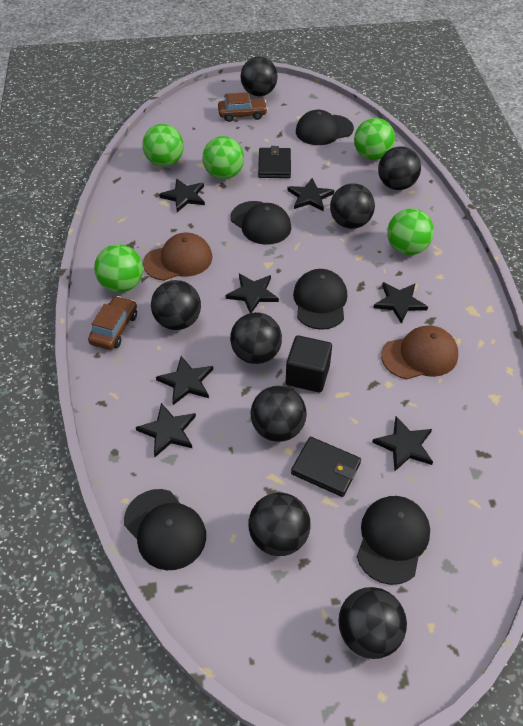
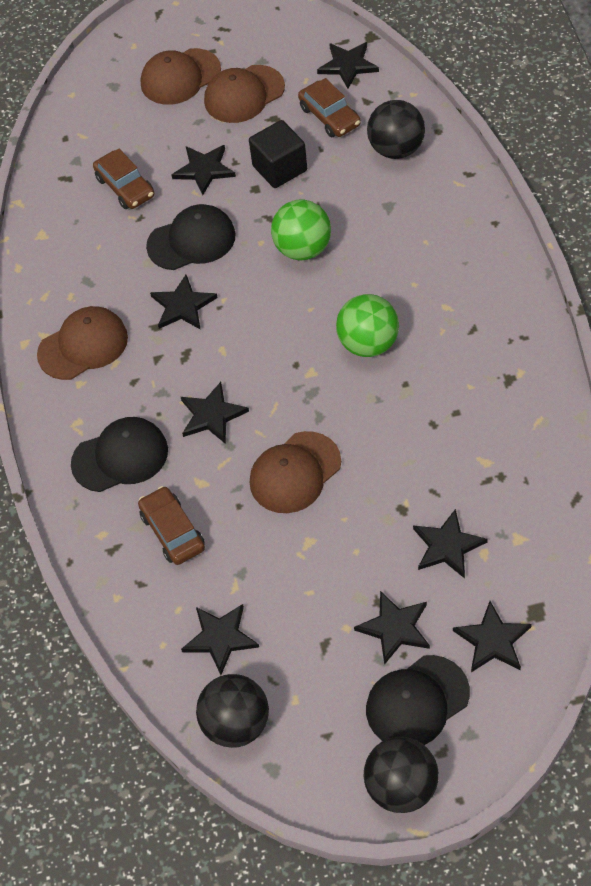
black ball: [151,280,201,330] [230,312,282,364] [240,57,278,96] [248,493,311,556] [250,386,307,442] [330,183,375,229] [338,587,407,659] [378,146,421,190] = 8 -> [196,674,269,748] [363,737,439,813] [367,100,425,159] = 3
black cap: [124,489,206,570] [230,201,291,245] [293,269,347,330] [296,110,354,145] [357,496,430,585] = 5 -> [71,417,168,492] [146,204,235,270] [366,655,470,745] = 3
black star: [136,403,196,457] [156,356,213,405] [159,178,205,212] [226,274,279,313] [287,178,334,211] [372,416,433,471] [373,282,428,324] = 7 -> [150,275,218,330] [172,145,236,195] [181,382,249,444] [181,604,259,675] [317,42,379,88] [354,591,430,665] [413,509,488,578] [453,601,532,672] = 8
black wallet: [258,146,291,178] [291,437,361,497] = 2 -> none = 0
brown cap: [143,233,212,281] [381,325,458,380] = 2 -> [37,306,128,380] [141,48,221,105] [204,65,285,123] [250,431,341,513] = 4
brown car: [88,296,137,350] [218,92,268,122] = 2 -> [93,149,154,209] [138,486,205,565] [298,78,361,137] = 3
green ball: [94,244,143,293] [142,124,184,167] [203,136,244,179] [354,118,395,160] [387,208,434,255] = 5 -> [271,199,331,260] [336,294,399,357] = 2

